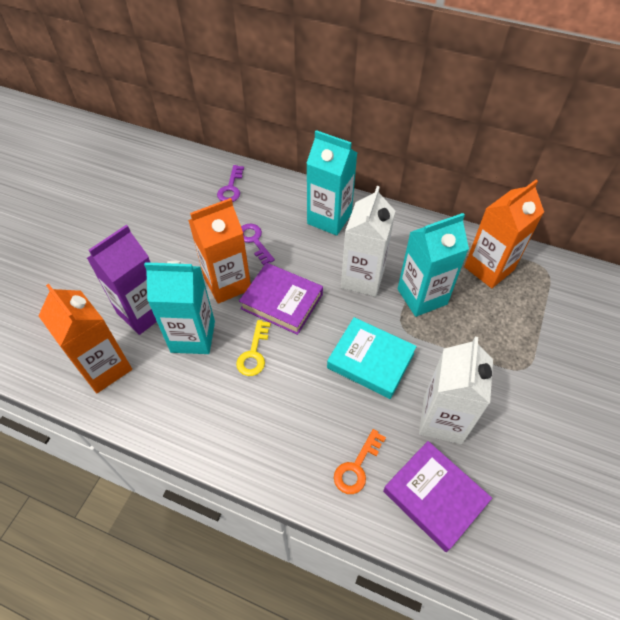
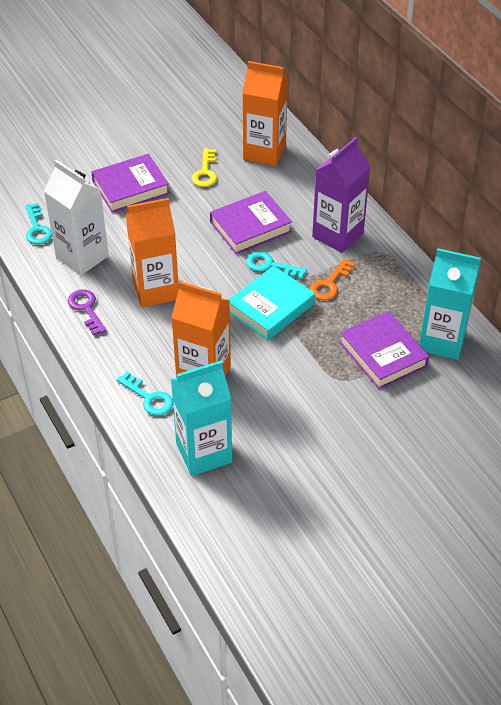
purple book: [239,263,323,335] [383,441,492,552] = 2 -> [91,154,170,213] [210,191,292,254] [339,311,429,389] = 3
purple key: [217,165,244,202] [241,224,275,265] = 2 -> [68,290,107,336] = 1
turquoise carton: [144,261,215,354] [306,130,357,236] [398,213,469,317] = 3 -> [171,360,232,476] [419,248,481,360] = 2
turquoise key: none = 0 -> [25,203,52,245] [116,371,173,416] [246,252,307,279] = 3
white carton: [341,186,395,297] [419,337,493,444] = 2 -> [44,160,109,275] = 1

